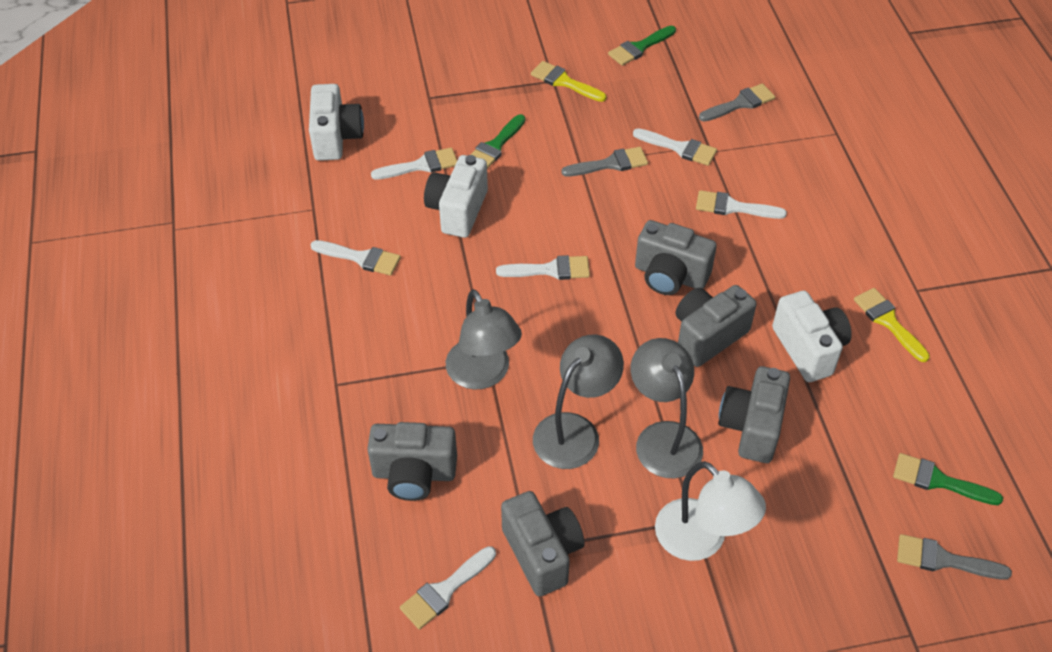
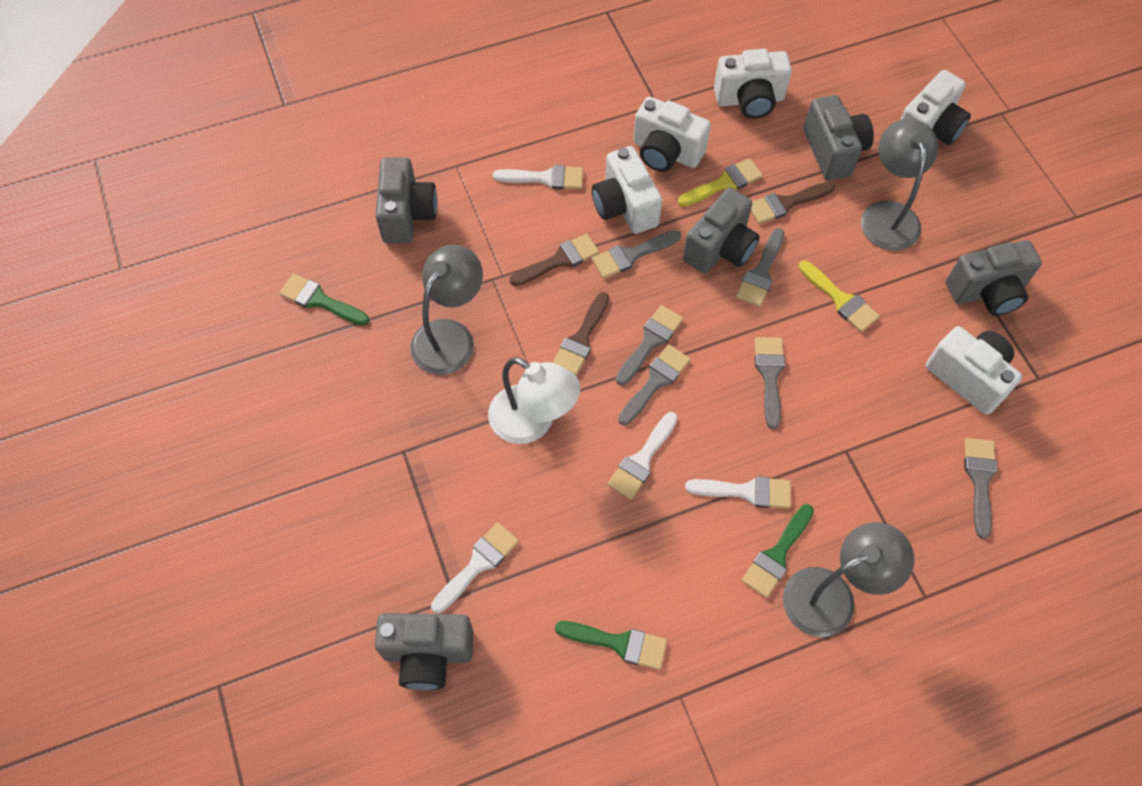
brown brush: none = 0 -> [510,233,599,286] [552,292,609,375] [751,182,835,224] = 3
grey brush: [561,147,648,177] [699,83,775,122] [897,534,1012,580] = 3 -> [592,230,681,279] [616,305,683,385] [618,344,691,425] [736,228,785,307] [755,337,785,429] [964,438,997,539] = 6
white brush: [310,240,401,276] [371,148,457,180] [400,546,496,630] [496,255,590,280] [633,128,717,166] [696,190,787,219] = 6 -> [431,522,519,613] [493,165,584,190] [607,412,678,500] [685,476,791,509] = 4
white camera: [309,84,364,161] [424,155,488,238] [772,291,852,382] = 3 -> [592,146,662,234] [634,97,711,172] [714,49,792,119] [900,70,971,145] [926,326,1022,415] = 5

